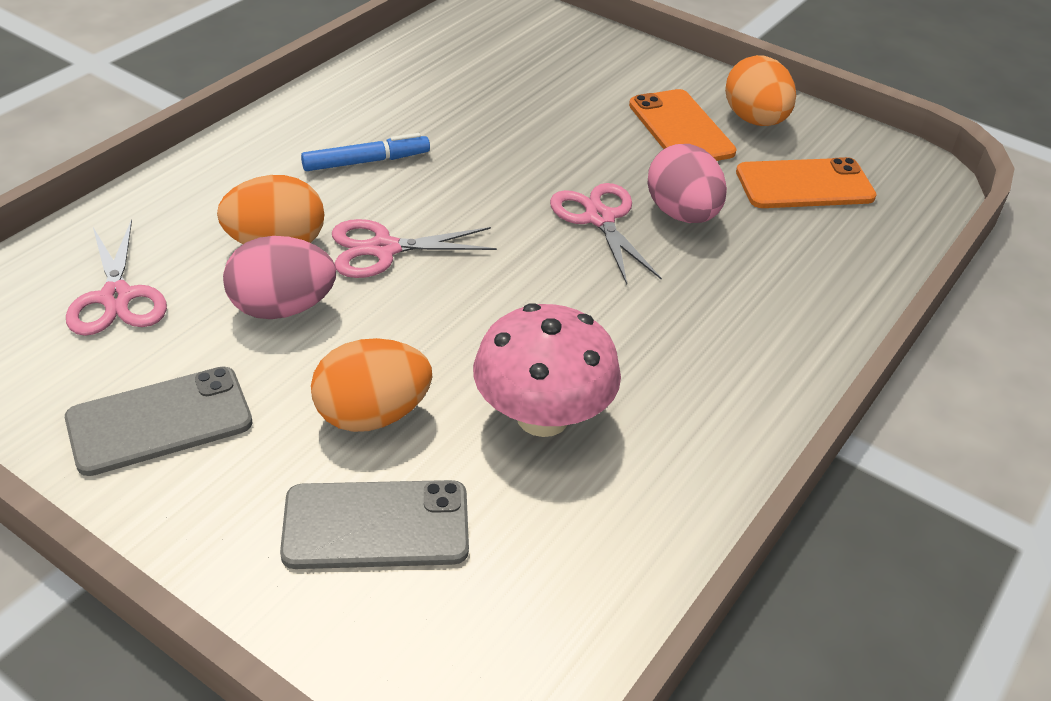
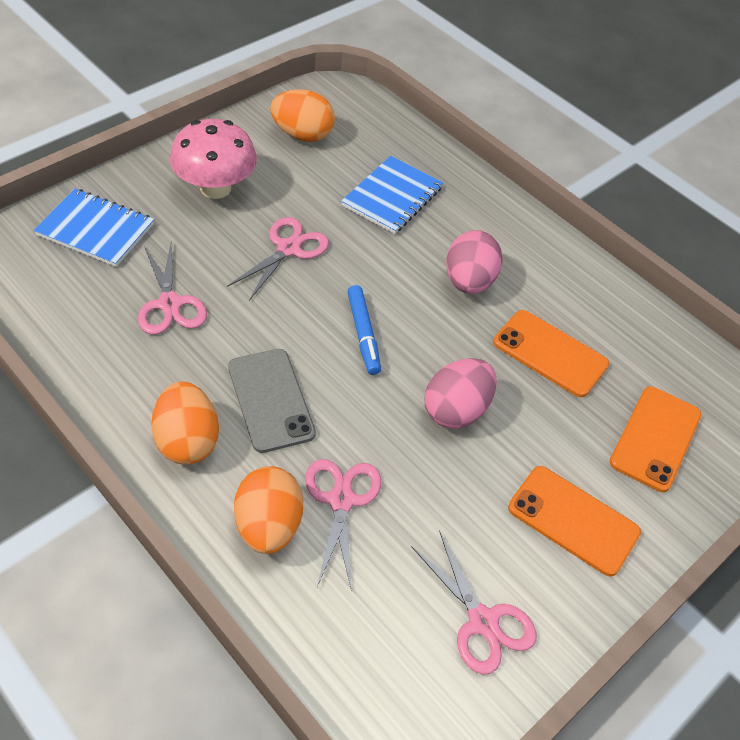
blue notebook: none = 0 -> [34,189,154,267] [341,156,443,234] = 2
grey phone: [65,367,253,476] [280,480,469,569] = 2 -> [228,349,316,453] = 1
orange phone: [629,89,737,161] [736,157,877,208] = 2 -> [493,310,609,397] [508,466,641,576] [610,386,701,492] = 3
pink scissors: [66,219,167,336] [332,219,497,278] [550,183,662,284] = 3 -> [138,244,207,335] [227,217,329,301] [305,459,381,591] [411,530,536,675] = 4

